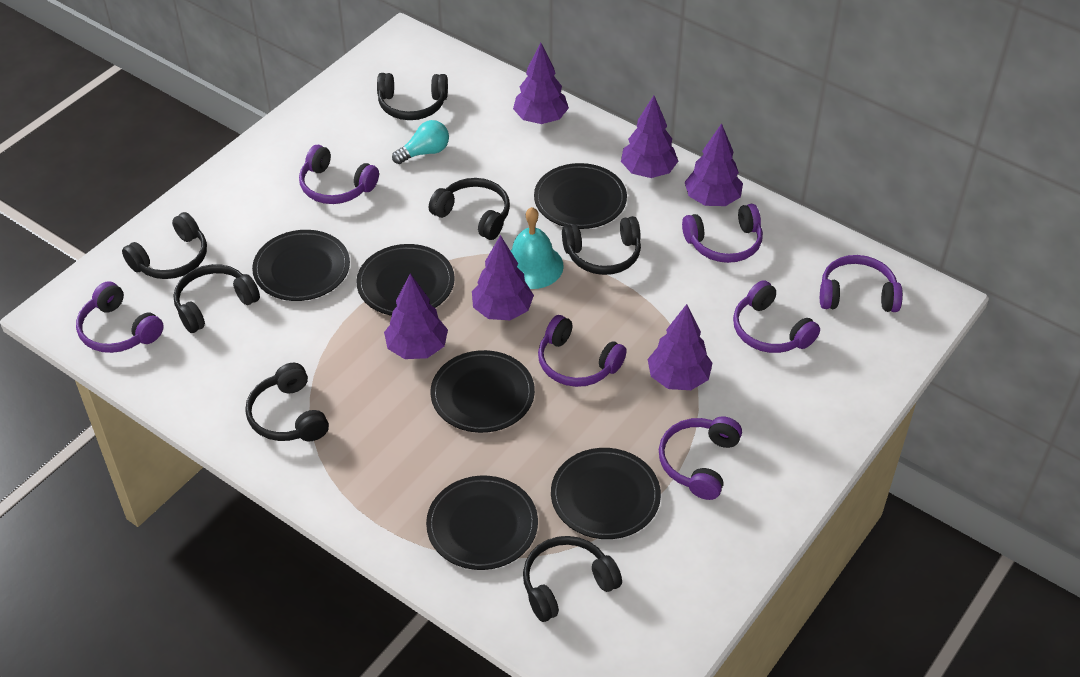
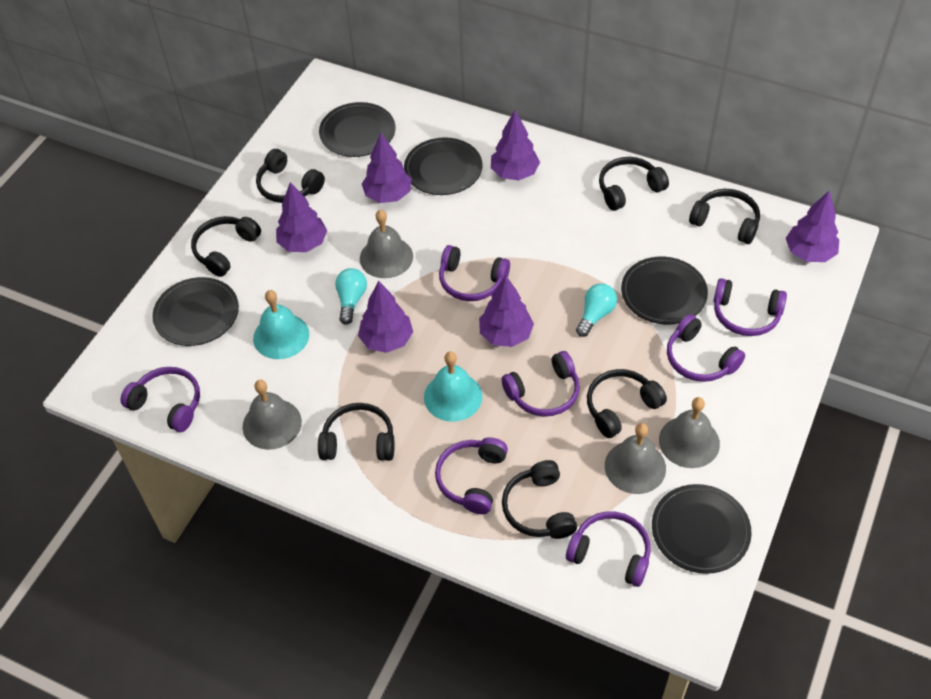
black plate: [252,230,350,301] [357,244,455,316] [426,476,538,570] [430,350,535,433] [534,163,627,229] [551,448,661,539] = 6 -> [153,277,239,346] [319,102,395,157] [404,137,483,195] [621,257,708,324] [652,484,752,574] = 5
grey bell: none = 0 -> [243,380,302,450] [360,210,413,278] [605,423,666,494] [659,397,720,468] = 4
turquoise bell: [510,207,564,289] = 1 -> [253,290,309,359] [424,352,482,422] = 2
turquoise light bulb: [392,120,449,164] = 1 -> [335,268,367,324] [576,283,617,337] = 2

